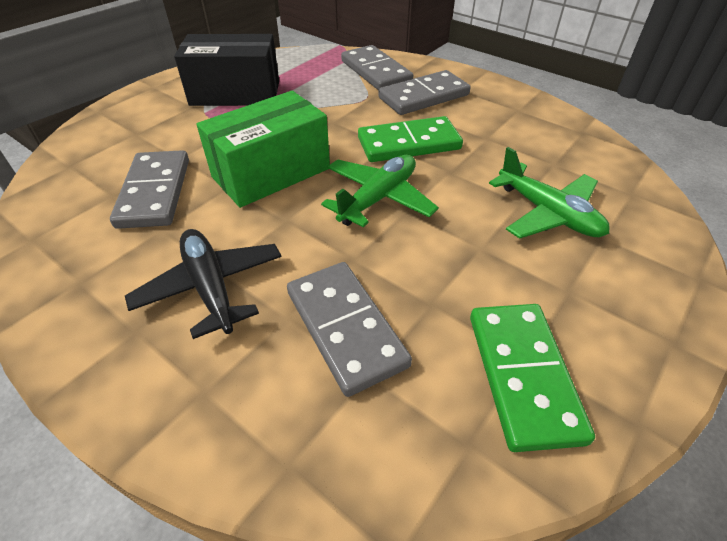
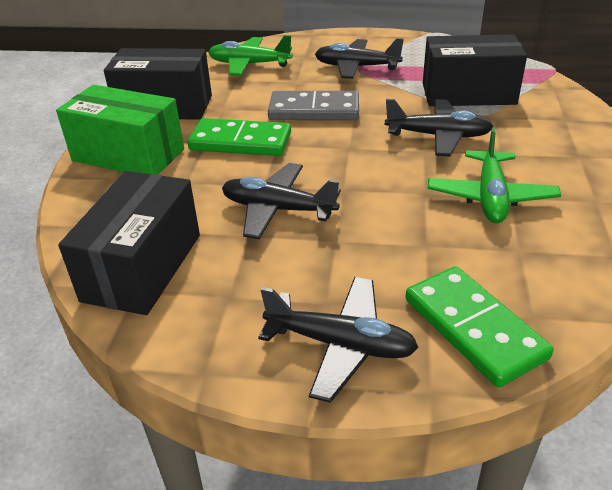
black box: [174,34,279,106] = 1 -> [58,171,200,315] [104,48,212,120] [423,34,527,106] = 3
black plane: [125,229,282,339] = 1 -> [222,163,341,239] [258,277,419,403] [315,38,404,79] [385,99,494,157] = 4
grey domino: [110,150,189,229] [287,262,412,397] [341,45,413,90] [379,70,471,115] = 4 -> [268,91,359,120] = 1

